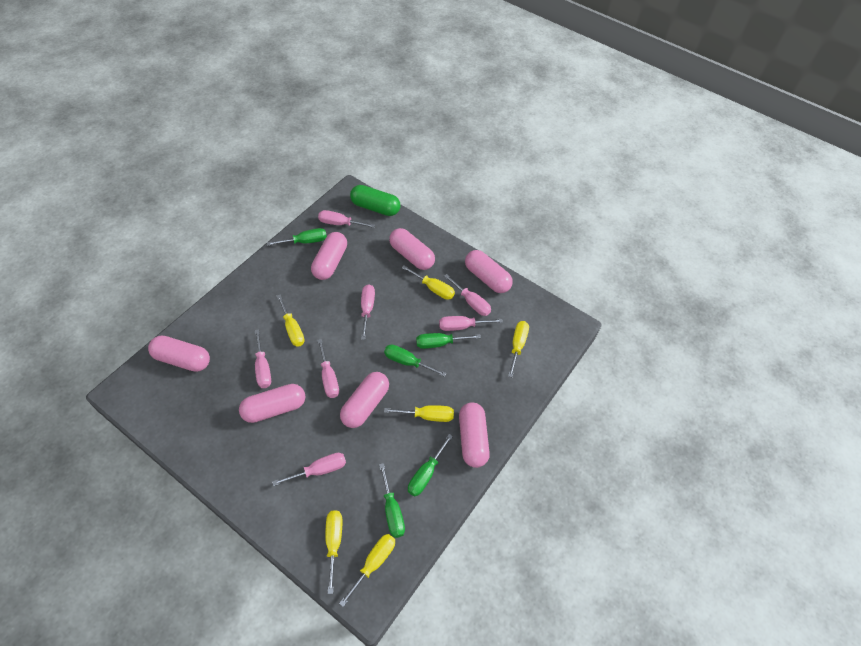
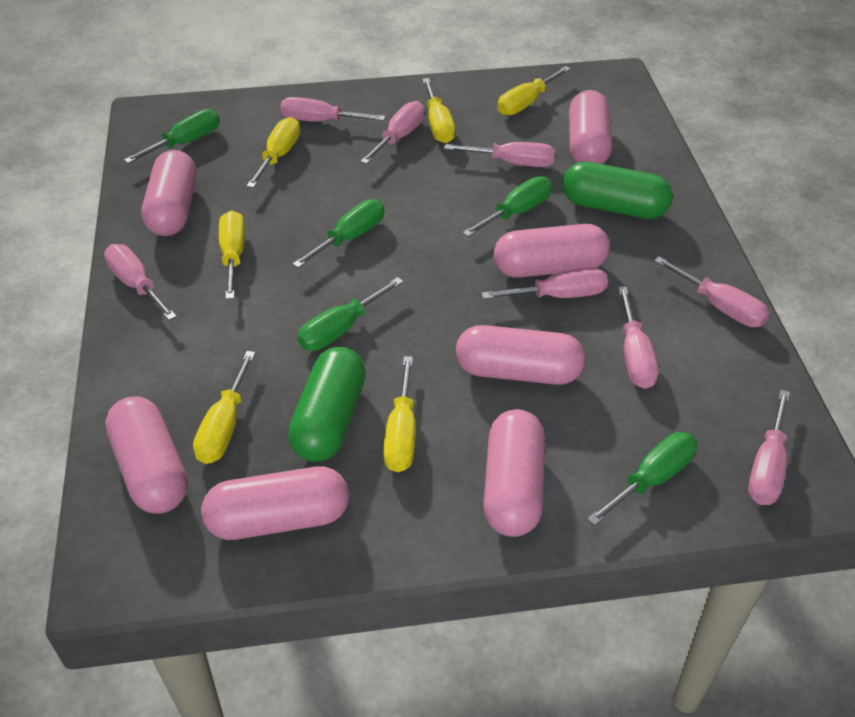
green capsule: [350,185,400,216] = 1 -> [288,347,365,462] [562,162,673,219] = 2
pink screwdriver: [255,329,271,388] [272,453,346,486] [317,339,339,398] [318,210,375,228] [361,285,375,340] [439,316,503,331] [444,274,491,316] = 7 -> [104,244,177,321] [280,97,385,122] [360,101,425,164] [444,142,555,167] [481,268,608,299] [618,287,659,389] [654,257,770,327] [748,390,790,505] = 8

